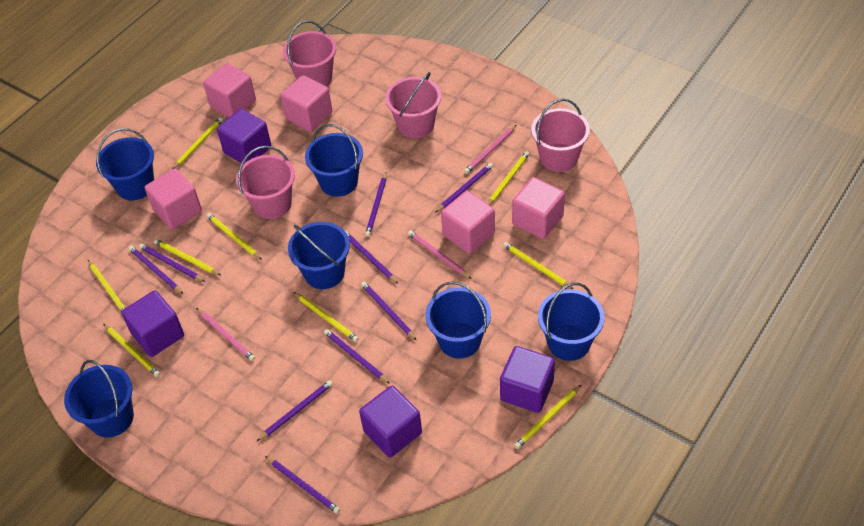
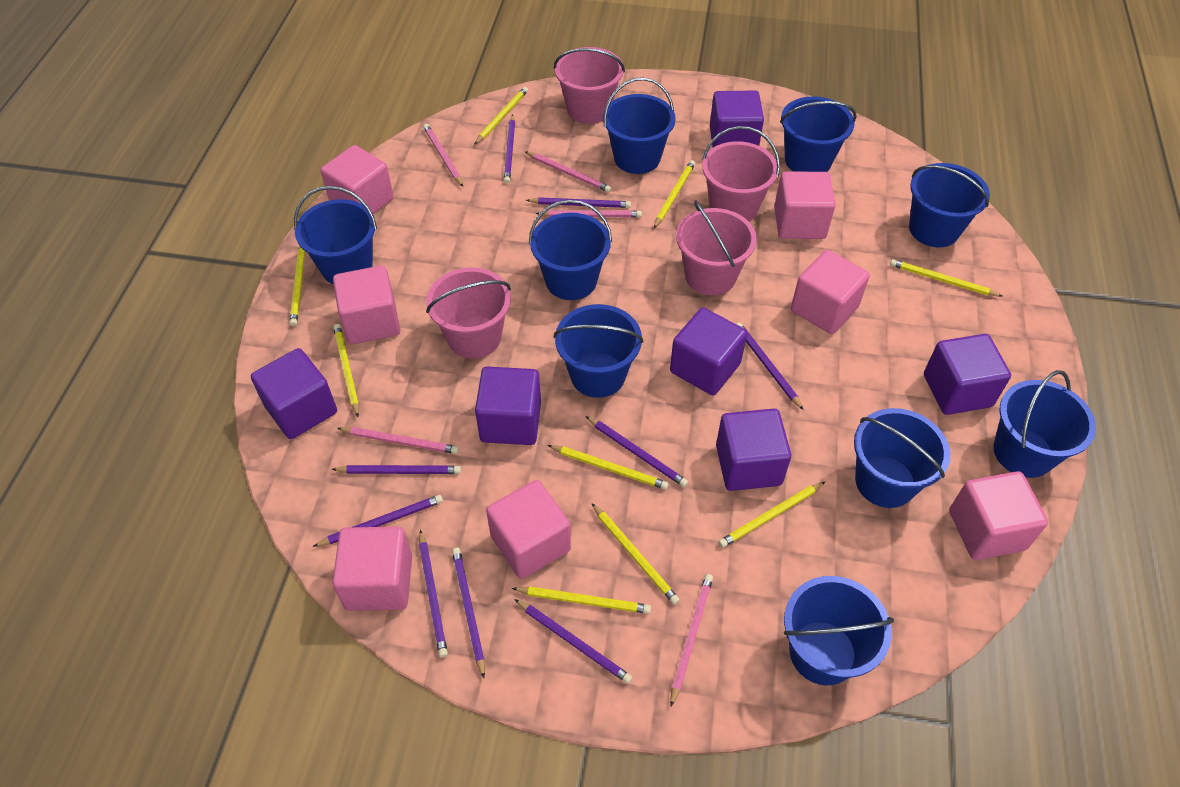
blue bucket: [64,360,134,438] [96,128,154,200] [288,222,350,289] [305,124,363,197] [426,281,491,358] [538,283,604,361] = 6 -> [294,186,377,284] [529,199,612,300] [554,304,644,398] [603,77,676,174] [780,96,857,172] [784,576,894,685] [854,408,950,508] [909,163,990,248] [993,370,1096,478] = 9
pink cube: [145,168,202,229] [203,63,256,117] [281,75,333,132] [441,191,495,254] [512,177,565,239] = 5 -> [321,145,394,214] [332,527,412,611] [333,265,400,344] [486,480,571,579] [774,171,836,239] [791,250,870,334] [949,471,1048,560] = 7
pink pencil: [196,308,255,361] [408,230,472,279] [464,125,516,174] = 3 -> [337,427,459,454] [423,124,463,187] [526,152,611,192] [535,210,642,217] [670,574,713,706] = 5
purple cube: [121,290,184,357] [217,109,271,164] [359,386,422,458] [500,346,555,413] = 4 -> [251,348,337,439] [475,366,541,445] [670,308,747,395] [710,91,764,148] [716,409,791,491] [924,334,1011,415] = 6

